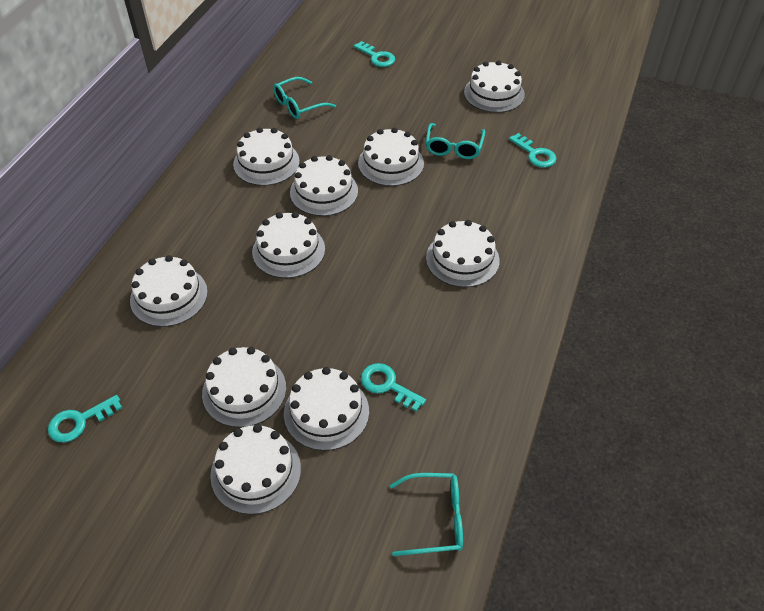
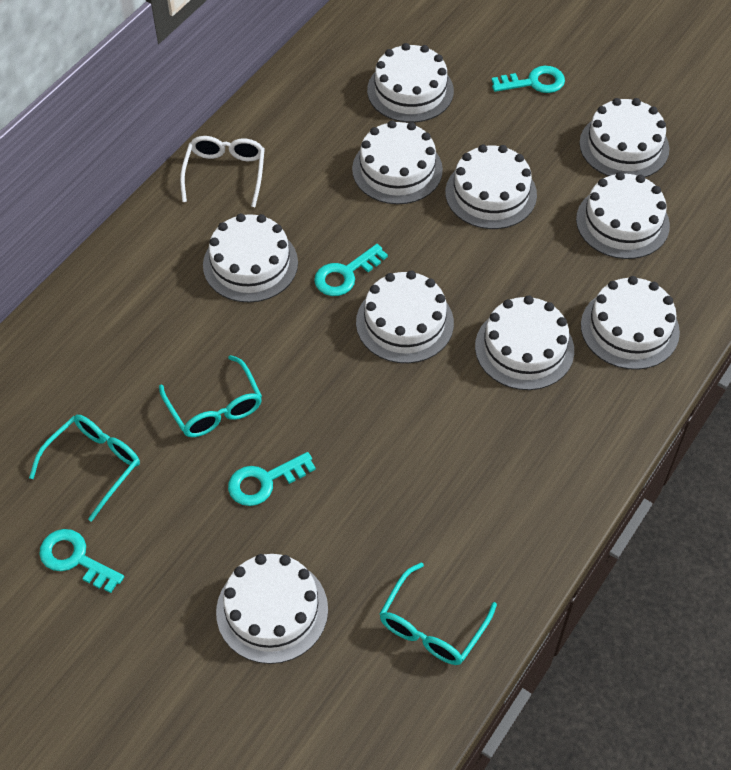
white glasses: none = 0 -> [180,136,265,207] = 1

